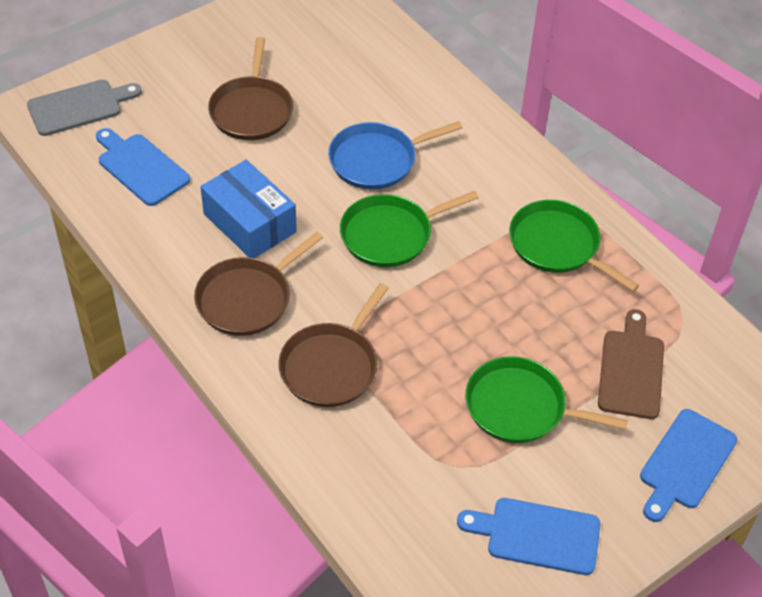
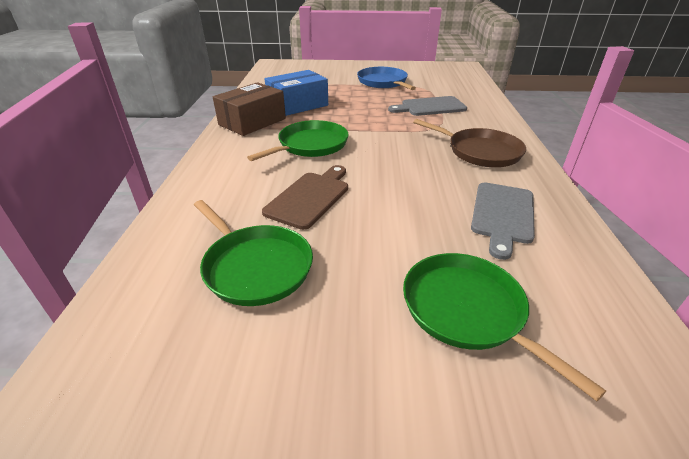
blue cutting board: [96,128,190,206] [457,498,600,575] [640,409,737,522] = 3 -> none = 0
brown box: none = 0 -> [213,82,286,136] = 1
brown pan: [194,232,323,336] [208,37,293,140] [278,283,389,407] = 3 -> [413,119,526,167] = 1
grey cutting board: [27,80,142,136] = 1 -> [388,96,467,116] [471,182,535,260] = 2

